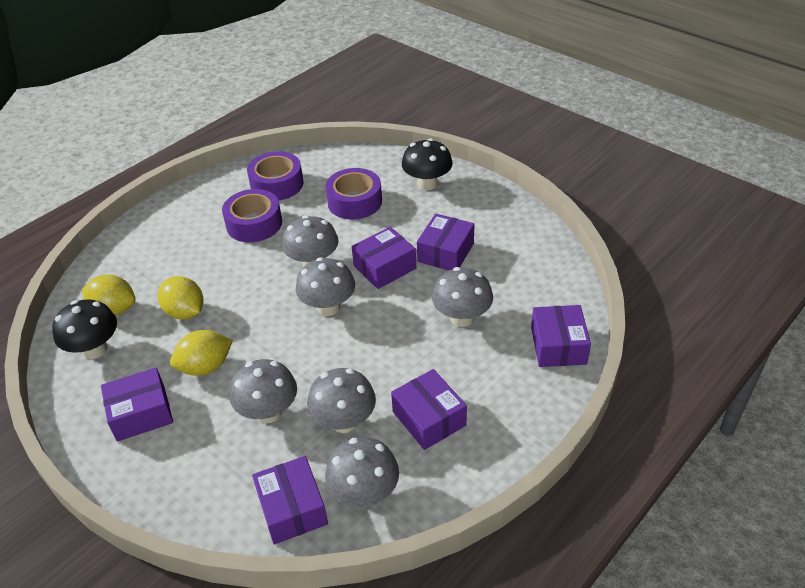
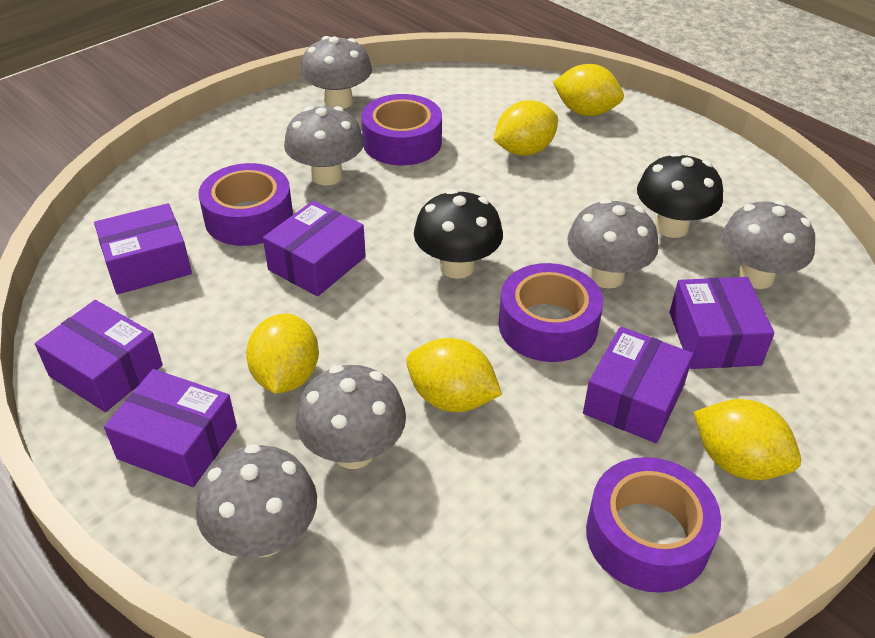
purple tape: [222,189,282,242] [247,151,304,201] [325,168,382,219] = 3 -> [199,163,293,246] [361,94,442,165] [499,263,603,362] [586,457,721,593] = 4
yellow lemon: [82,274,135,315] [158,276,203,320] [170,330,233,376] = 3 -> [246,313,319,393] [406,338,502,412] [494,100,558,156] [553,64,624,116] [694,399,801,480] = 5

